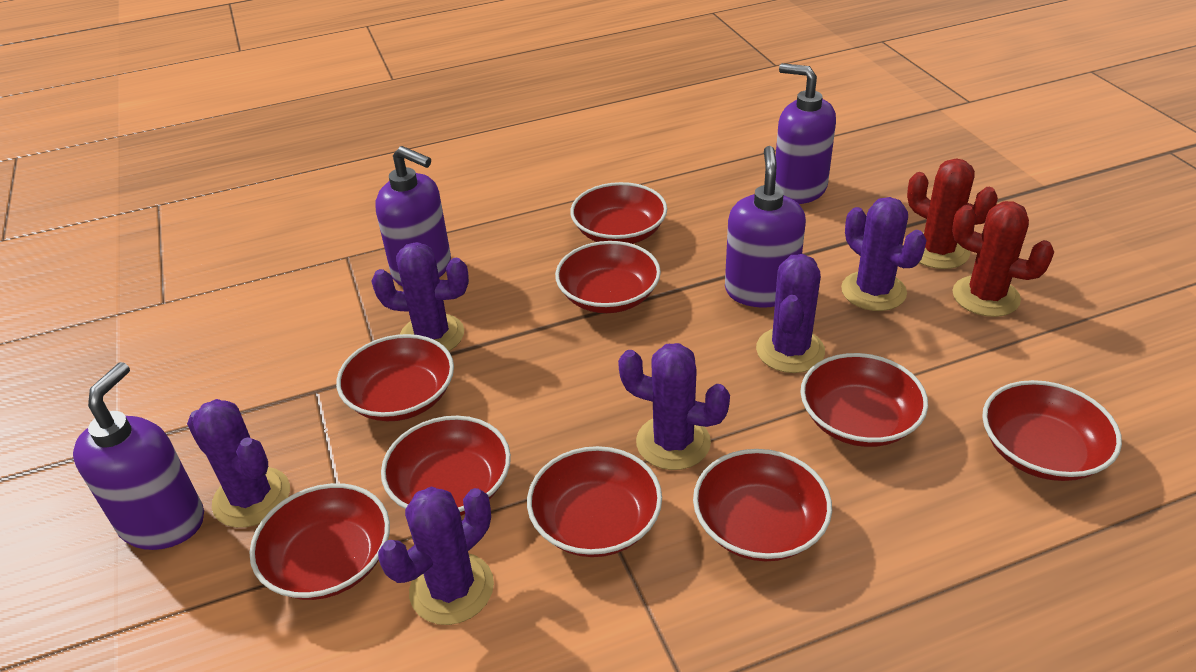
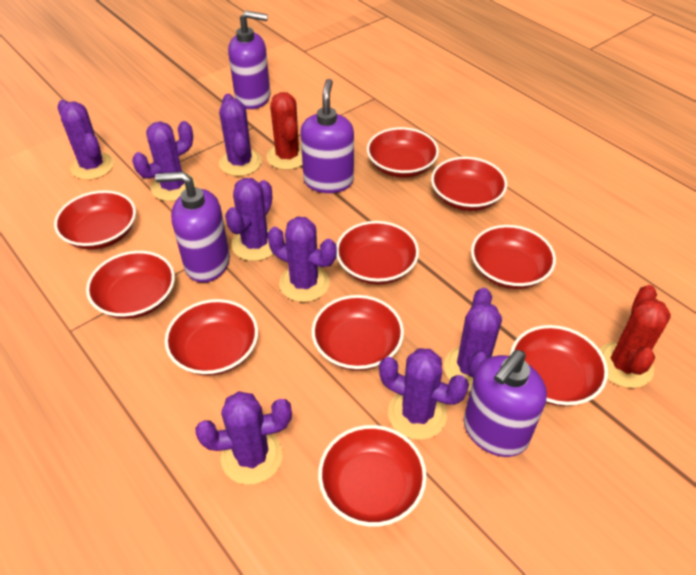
purple cactus: [187,399,290,528] [372,242,469,351] [378,487,494,625] [618,343,730,470] [756,254,825,373] [841,197,927,311] = 6 -> [57,100,114,180] [132,121,195,201] [195,391,292,485] [219,94,262,176] [225,178,273,261] [268,216,337,302] [379,348,469,440] [444,288,502,391] = 8
red bowl: [249,483,390,600] [336,334,454,421] [381,416,511,516] [527,446,662,557] [555,241,661,313] [570,182,667,244] [693,449,832,561] [800,353,928,447] [982,380,1122,481] = 9 -> [54,190,136,249] [86,251,175,319] [165,299,258,376] [312,295,404,371] [318,425,427,527] [336,221,419,284] [367,127,439,178] [431,157,507,211] [471,225,556,289] [510,325,608,406] = 10

